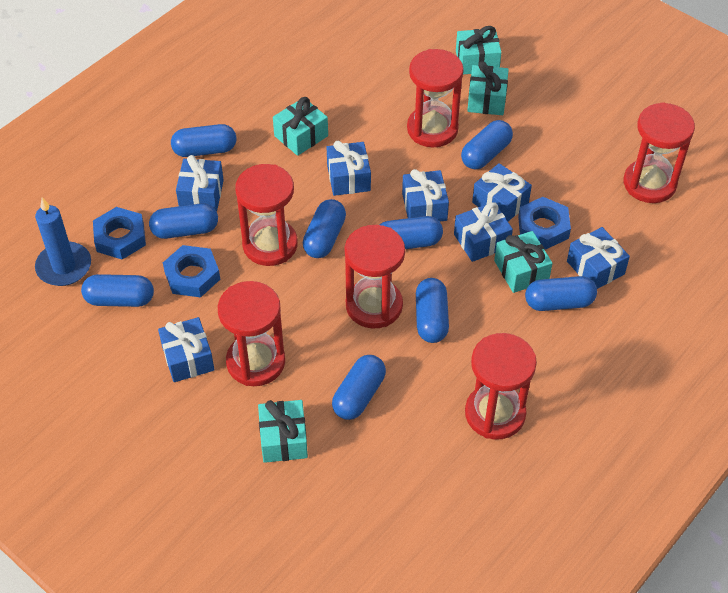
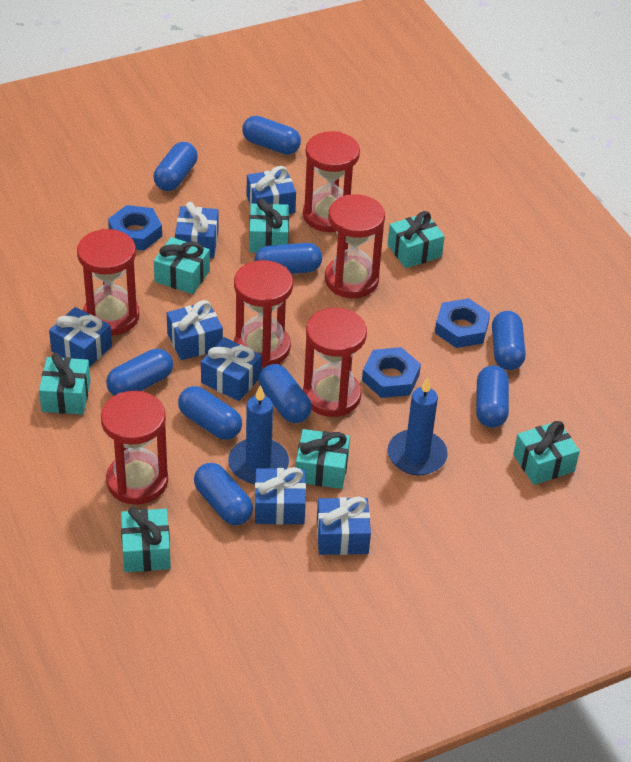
blue candle: [35,197,91,286] = 1 -> [228,385,289,484] [387,377,448,476] = 2
turquoise gift: [258,400,308,463] [273,97,328,156] [456,26,502,74] [467,61,509,115] [494,231,553,293] = 5 -> [39,353,91,415] [121,507,171,572] [154,237,210,294] [249,199,289,253] [296,429,350,489] [388,211,445,268] [513,421,580,485] = 7

